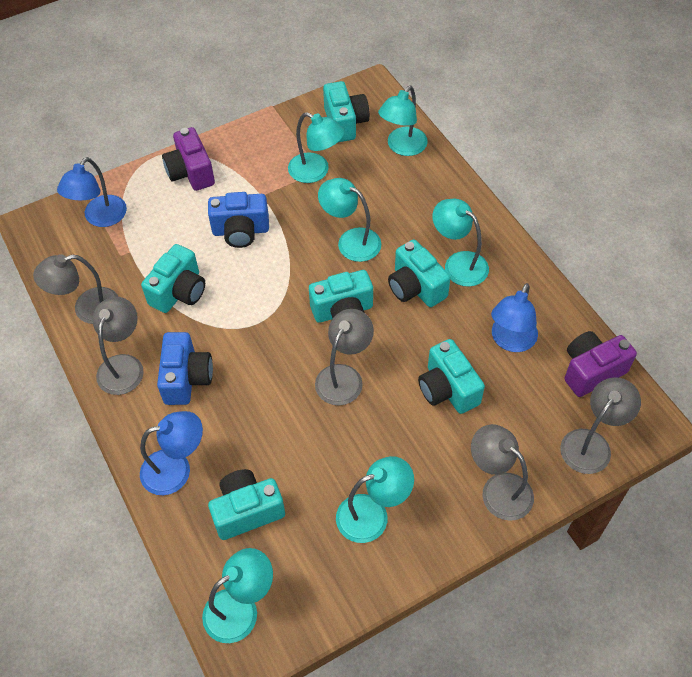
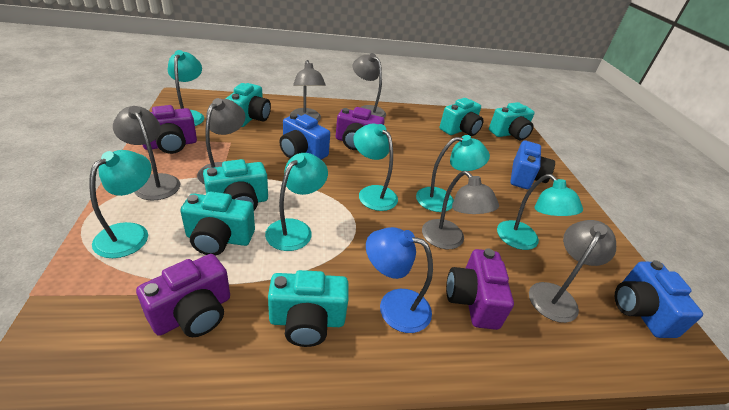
blue camera: [157,332,213,405] [208,192,269,248] = 2 -> [279,113,330,160] [510,140,555,189] [615,260,703,338] = 3
blue lamp: [57,157,127,227] [140,411,203,495] [491,283,538,352] = 3 -> [366,227,433,333] = 1
grey lamp: [33,254,118,324] [93,297,144,395] [315,309,374,405] [471,424,534,521] [560,377,641,474] = 5 -> [113,106,180,201] [197,98,245,184] [290,60,326,121] [352,53,386,118] [422,171,499,249] [529,220,616,323] = 6
purple camera: [162,127,215,191] [564,331,637,397] = 2 -> [136,254,230,337] [143,105,197,154] [336,107,385,150] [446,248,514,330] = 4

